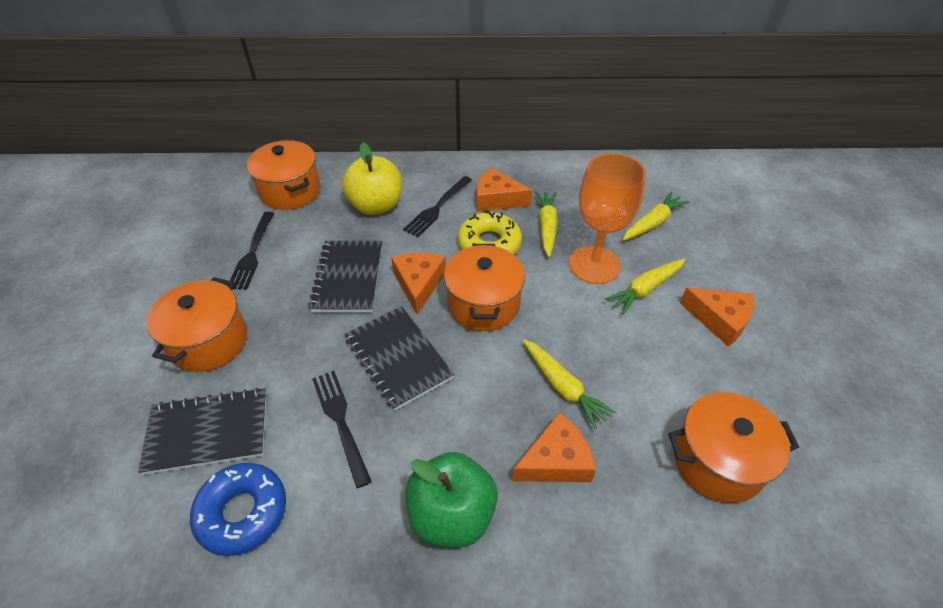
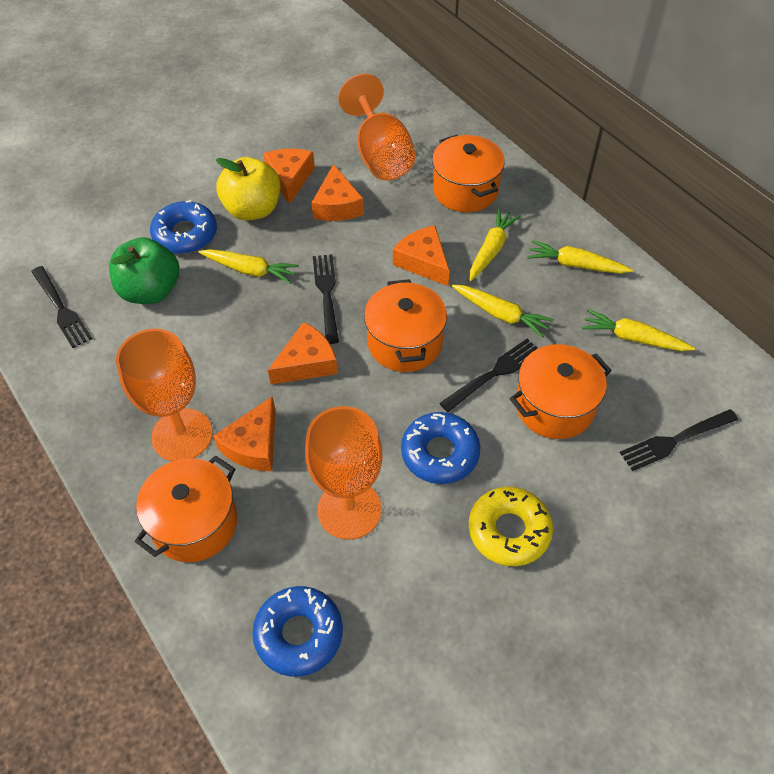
black fork: [227,212,274,290] [312,371,372,488] [403,176,472,237] = 3 -> [31,266,92,348] [313,254,339,344] [439,339,538,412] [620,409,738,471] = 4
black notebook: [138,388,267,475] [308,241,382,313] [345,306,454,411] = 3 -> none = 0
blue donut: [190,463,286,556] = 1 -> [150,200,217,254] [252,586,343,677] [401,412,480,484] = 3
orange cheese: [391,252,446,314] [476,167,532,211] [512,412,596,482] [680,287,755,347] = 4 -> [213,396,276,471] [263,149,315,204] [268,322,338,384] [312,164,364,221] [393,226,450,286] = 5
orange goblet: [569,153,646,284] = 1 -> [116,329,213,461] [305,406,383,540] [338,74,416,180] = 3
yellow carrot: [523,339,616,429] [535,191,558,257] [605,259,685,315] [622,191,689,241] = 4 -> [199,249,299,284] [452,285,554,338] [469,209,520,281] [528,240,633,274] [582,309,695,351] = 5

